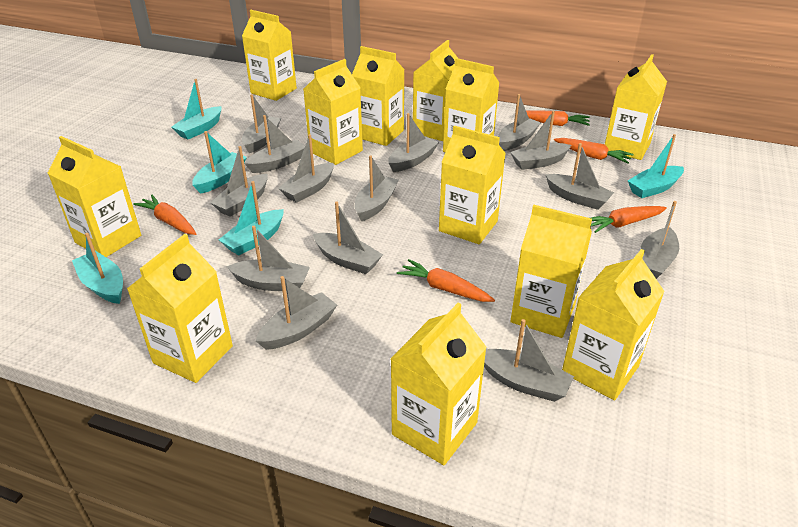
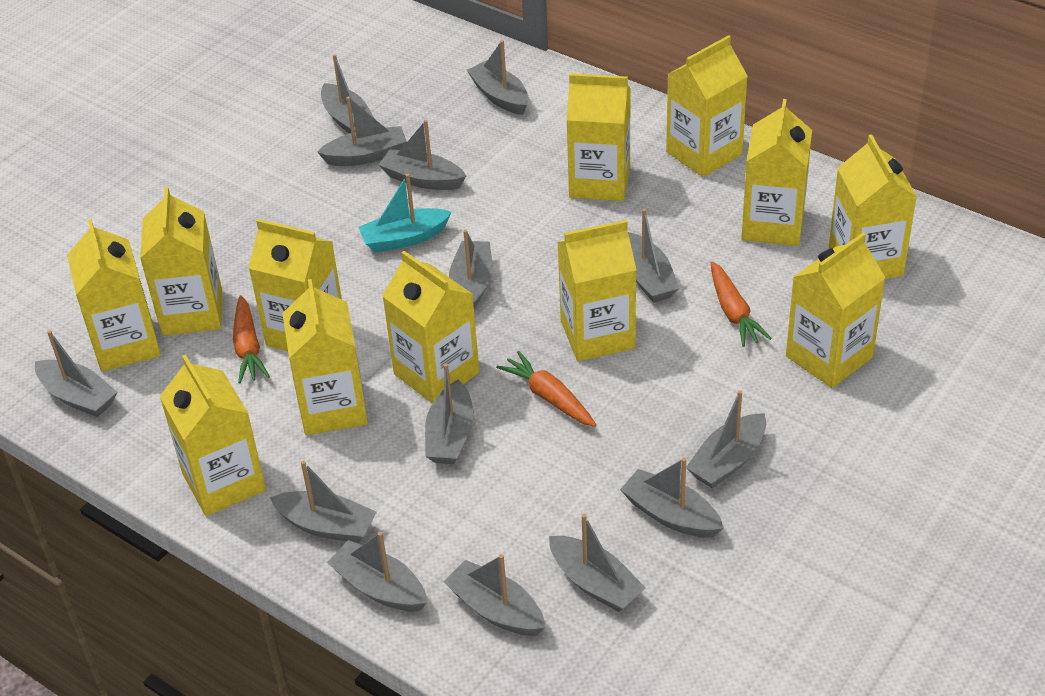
orange carrot: [133,195,197,235] [397,259,495,302] [526,110,590,126] [554,138,634,164] [591,206,667,233] = 5 -> [233,295,270,384] [496,351,596,427] [711,261,772,347] = 3
turquoise boat: [72,233,123,304] [171,79,222,139] [193,131,247,194] [219,181,284,256] [628,134,684,198] = 5 -> [358,174,452,252] = 1

